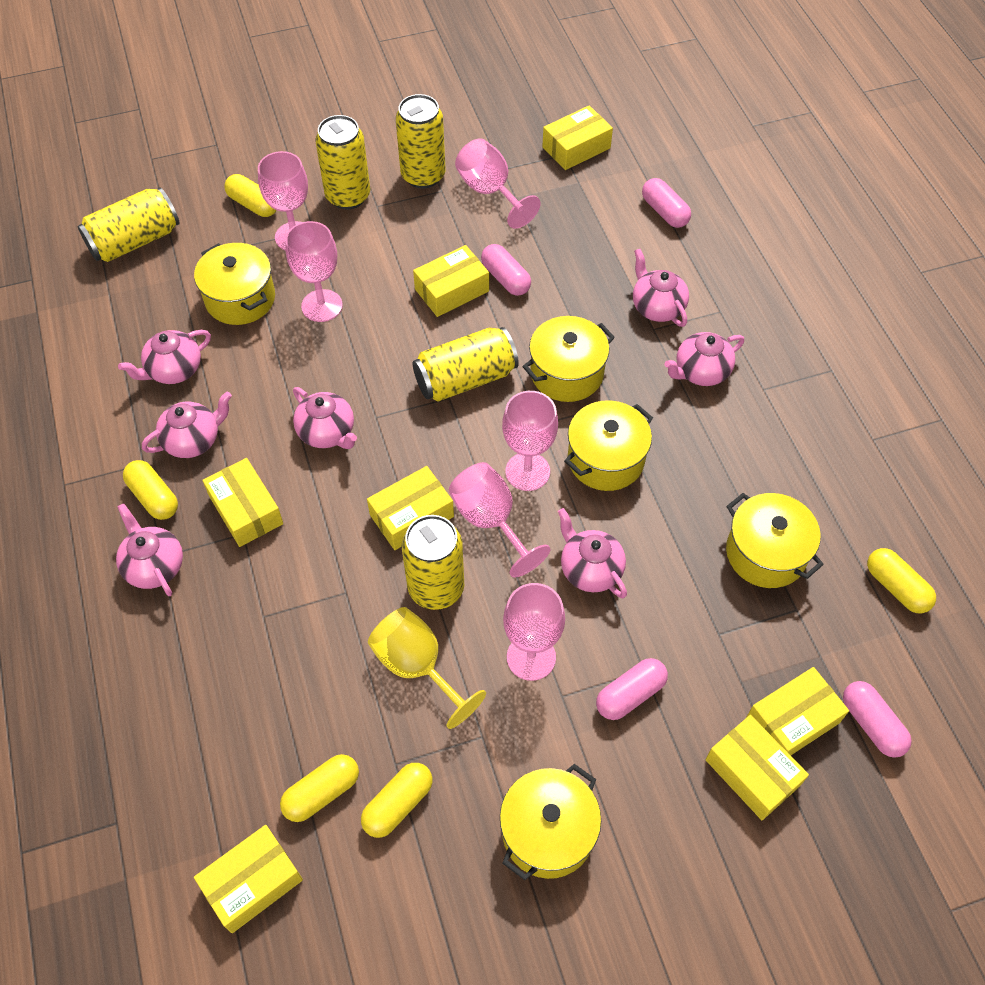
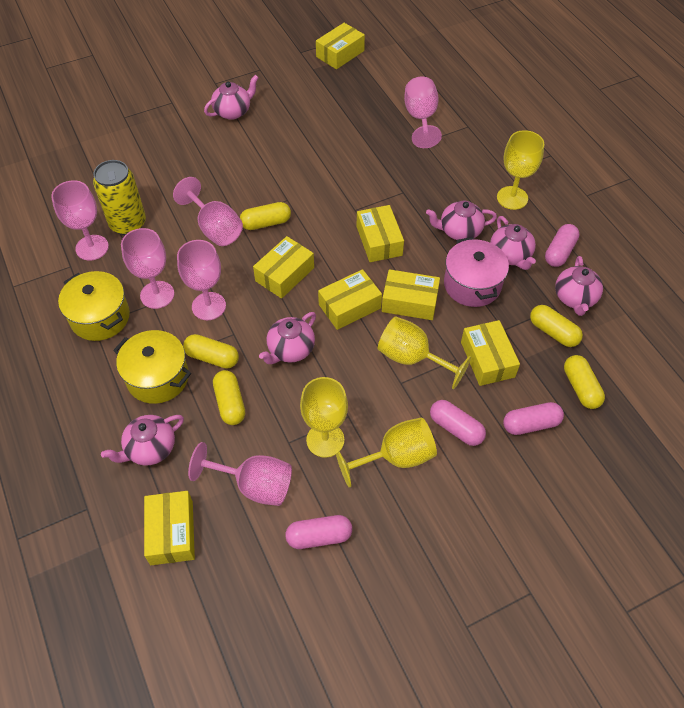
pink pot: none = 0 -> [444,237,509,307] = 1
pink teapot: [116,503,183,596] [118,330,211,384] [142,392,232,458] [293,387,357,449] [558,508,627,598] [633,249,689,327] [664,332,744,386] = 7 -> [101,415,184,466] [204,75,259,120] [259,312,316,364] [426,201,497,240] [490,216,536,270] [555,256,603,316] = 6
yellow can: [78,187,180,262] [316,115,370,210] [396,94,446,188] [402,515,464,610] [413,327,519,401] = 5 -> [93,160,146,235] = 1
yellow goblet: [368,607,486,729] = 1 -> [300,377,348,458] [335,417,437,488] [378,317,471,389] [497,130,544,210] = 4
yellow pot: [194,243,275,325] [500,764,601,880] [523,316,615,402] [564,400,653,491] [726,493,824,588] = 5 -> [58,271,130,341] [113,330,191,404] = 2

